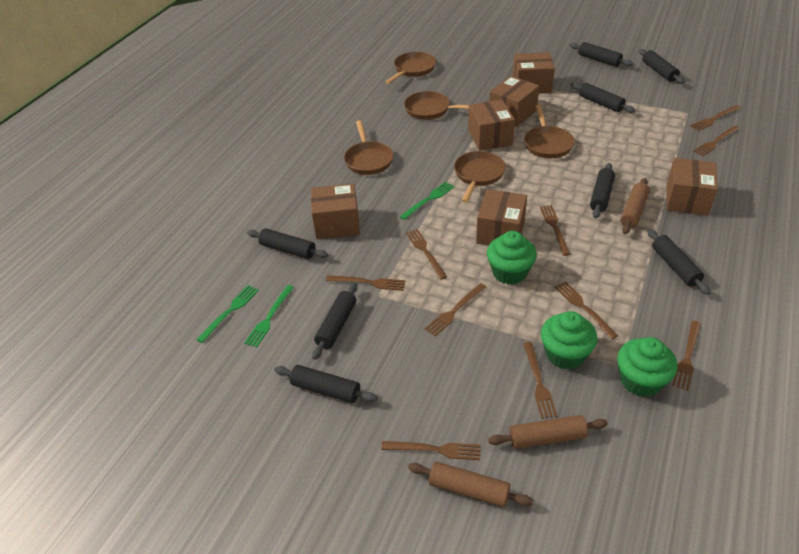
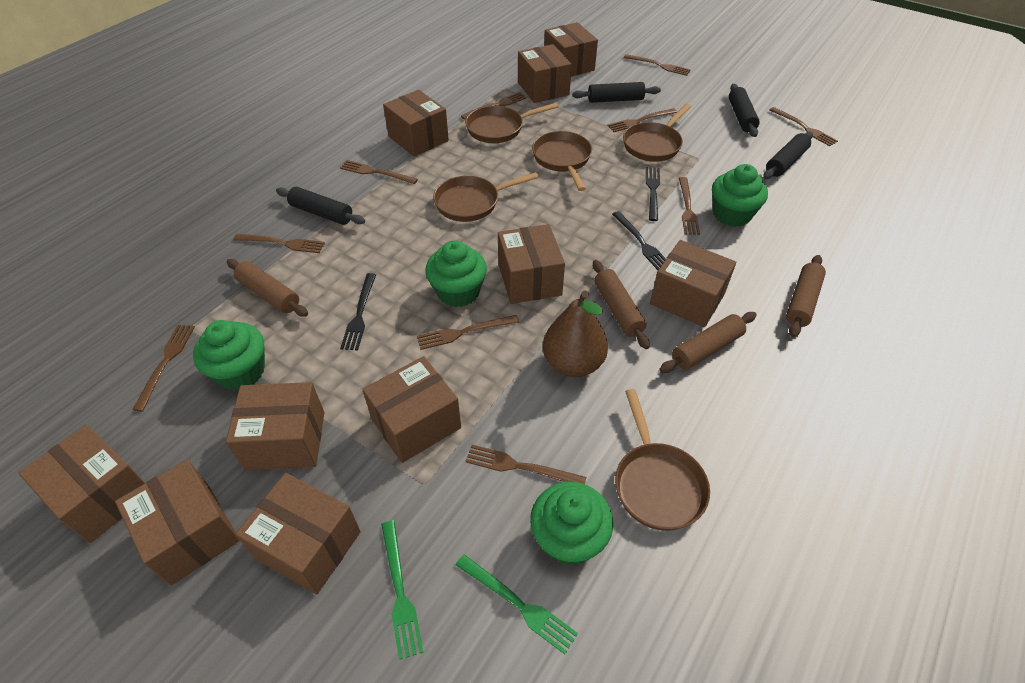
black fork: none = 0 -> [340,273,376,350] [612,211,666,270] [646,167,660,221] = 3
black rolling pin: [247,228,328,259] [274,365,378,403] [312,282,357,360] [570,42,633,67] [570,83,635,113] [590,163,615,218] [639,49,684,84] [647,229,710,295] = 8 -> [276,187,365,225] [572,82,661,103] [729,84,760,137] [763,131,813,179] = 4
brown box: [311,183,360,239] [468,99,515,151] [476,189,527,246] [489,76,539,127] [513,52,555,94] [666,158,718,216] = 6 -> [19,424,145,543] [115,460,240,585] [226,382,325,470] [235,473,361,595] [362,356,461,463] [383,90,449,157] [498,224,565,304] [518,44,572,103] [544,22,598,76] [650,240,736,327] = 10
brown pear: none = 0 -> [543,291,608,377] = 1
brown rolling pin: [408,462,533,507] [488,415,608,449] [620,178,650,234] = 3 -> [227,259,308,317] [593,260,650,349] [659,312,756,373] [786,255,826,338] = 4
green cupcake: [487,231,536,285] [541,311,598,369] [617,337,677,397] = 3 -> [193,320,265,391] [426,240,487,307] [530,482,613,566] [712,164,768,227] = 4
green fork: [196,285,259,343] [244,285,294,347] [400,182,454,220] = 3 -> [381,520,423,660] [456,554,578,654] = 2

